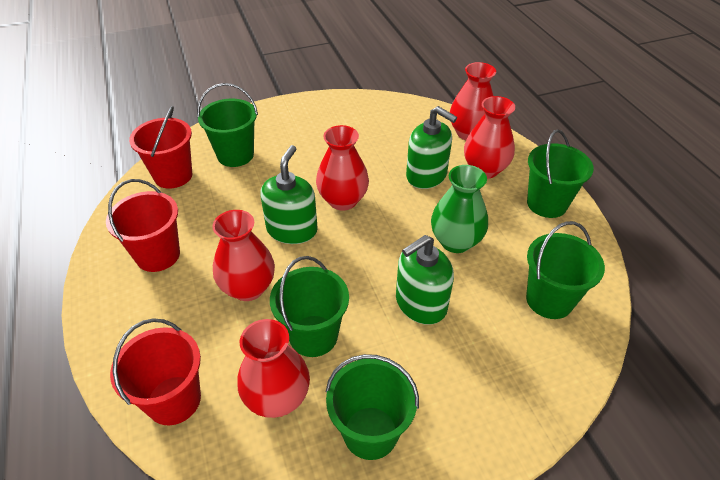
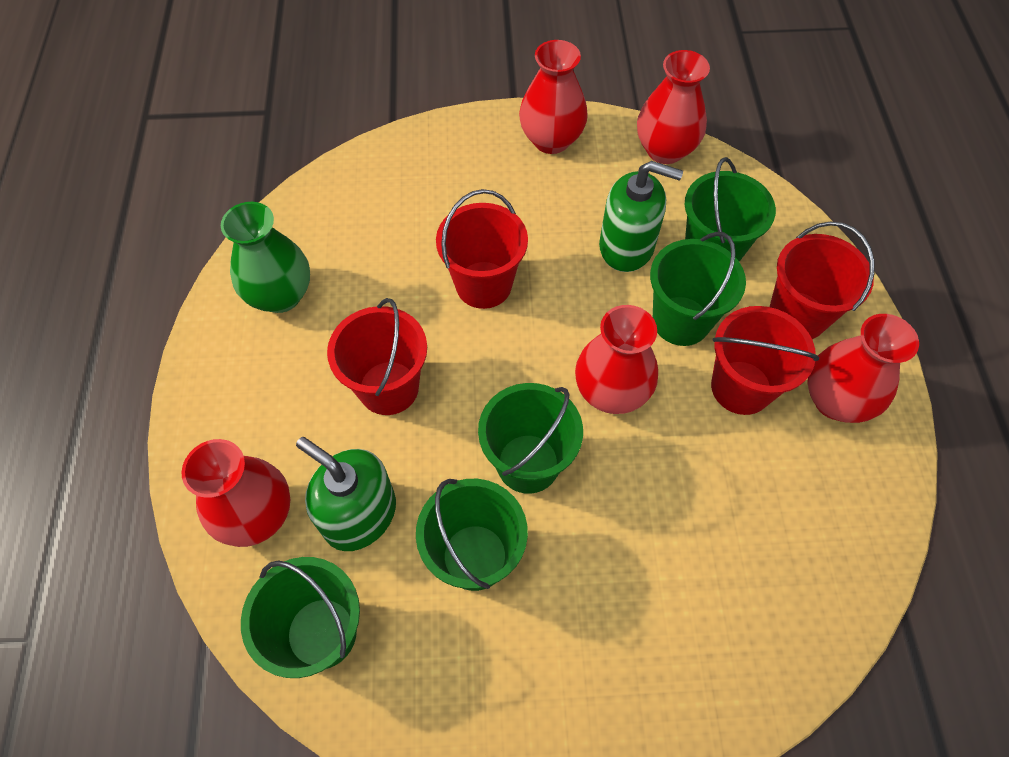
green soap dispenser: [260,145,318,244] [396,235,454,325] [406,106,457,189] = 3 -> [296,437,396,551] [599,161,683,272] = 2
red bucket: [106,179,180,272] [110,318,201,425] [129,106,192,189] = 3 -> [327,298,427,415] [436,189,528,309] [711,306,819,415] [770,222,875,339] = 4

